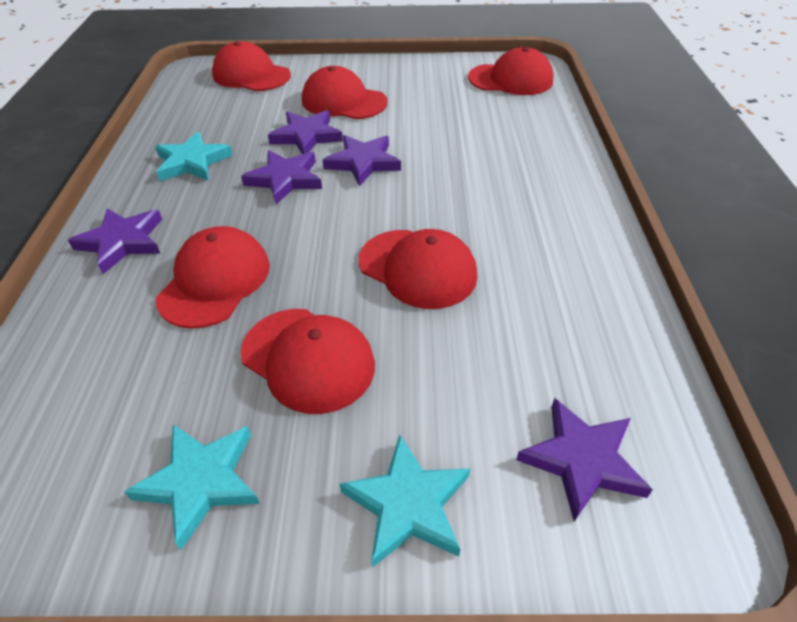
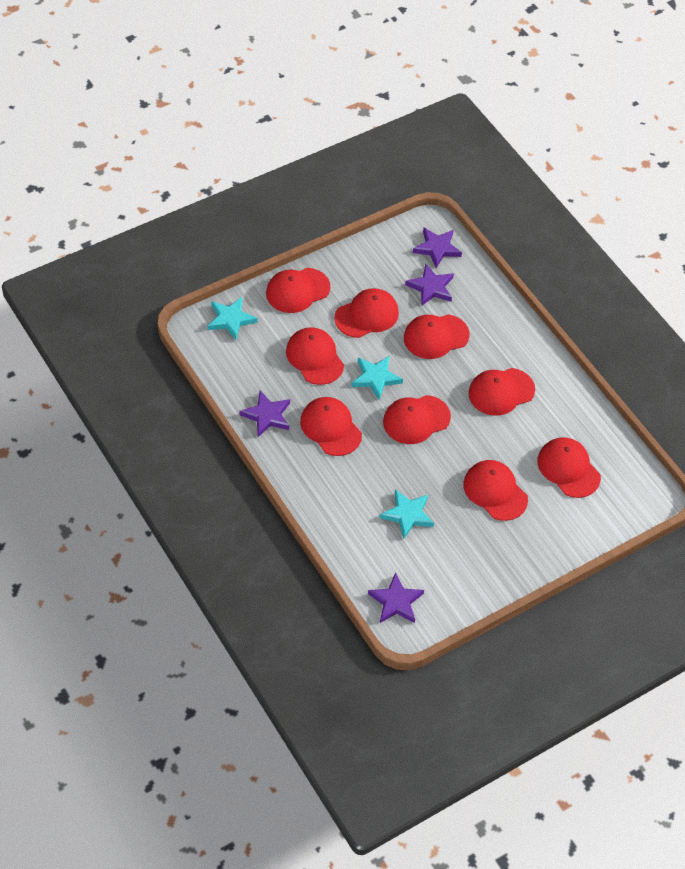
purple star: [68,208,162,274] [241,150,322,204] [268,110,343,154] [323,135,401,186] [516,398,653,522] = 5 -> [240,391,290,437] [368,572,424,623] [405,263,454,306] [413,228,462,268] = 4
red cap: [156,226,270,329] [212,41,291,91] [241,309,375,414] [302,66,388,119] [359,229,478,309] [468,47,554,95] = 6 -> [266,268,330,313] [286,327,344,385] [300,397,362,456] [334,288,399,338] [383,395,451,444] [404,314,470,359] [463,460,528,521] [468,368,535,416] [537,437,601,498] = 9

